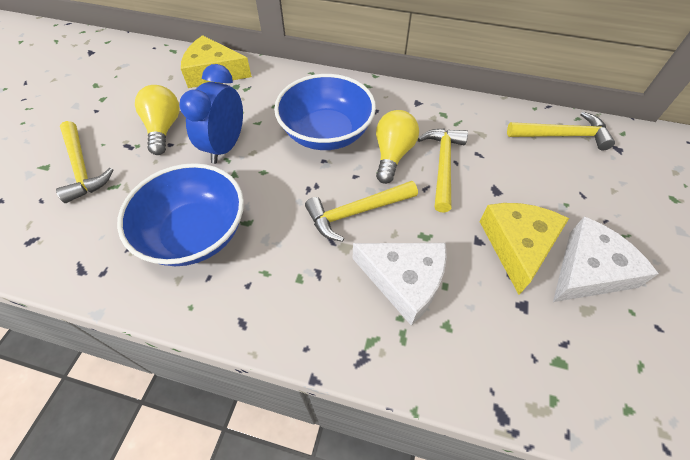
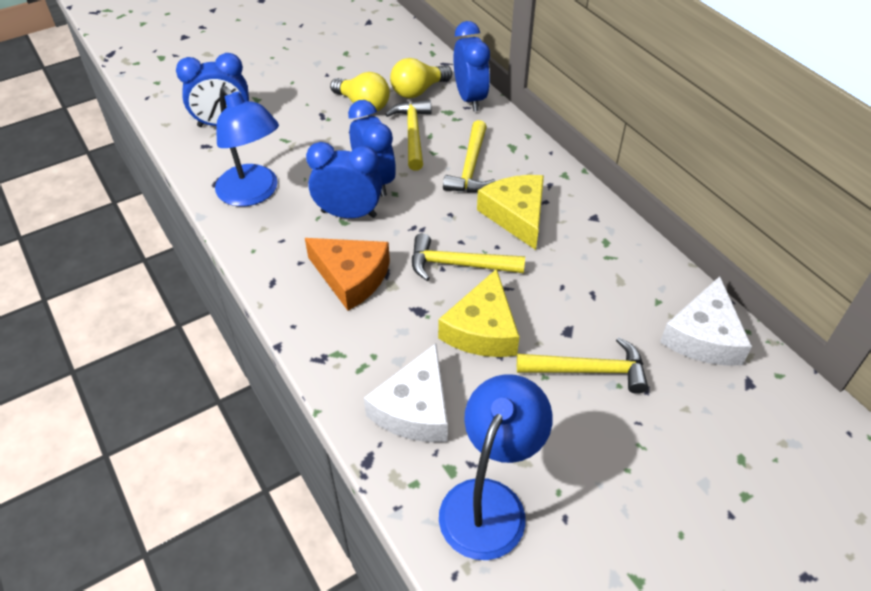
blue bowl: [117,163,244,266] [274,74,376,150] = 2 -> none = 0
blue clock: [180,64,243,164] = 1 -> [176,53,249,127] [306,142,382,218] [348,100,396,196] [453,21,490,111] = 4
blue lamp: none = 0 -> [215,86,279,207] [439,374,553,560] = 2
orange cheese: none = 0 -> [305,238,390,311] = 1

